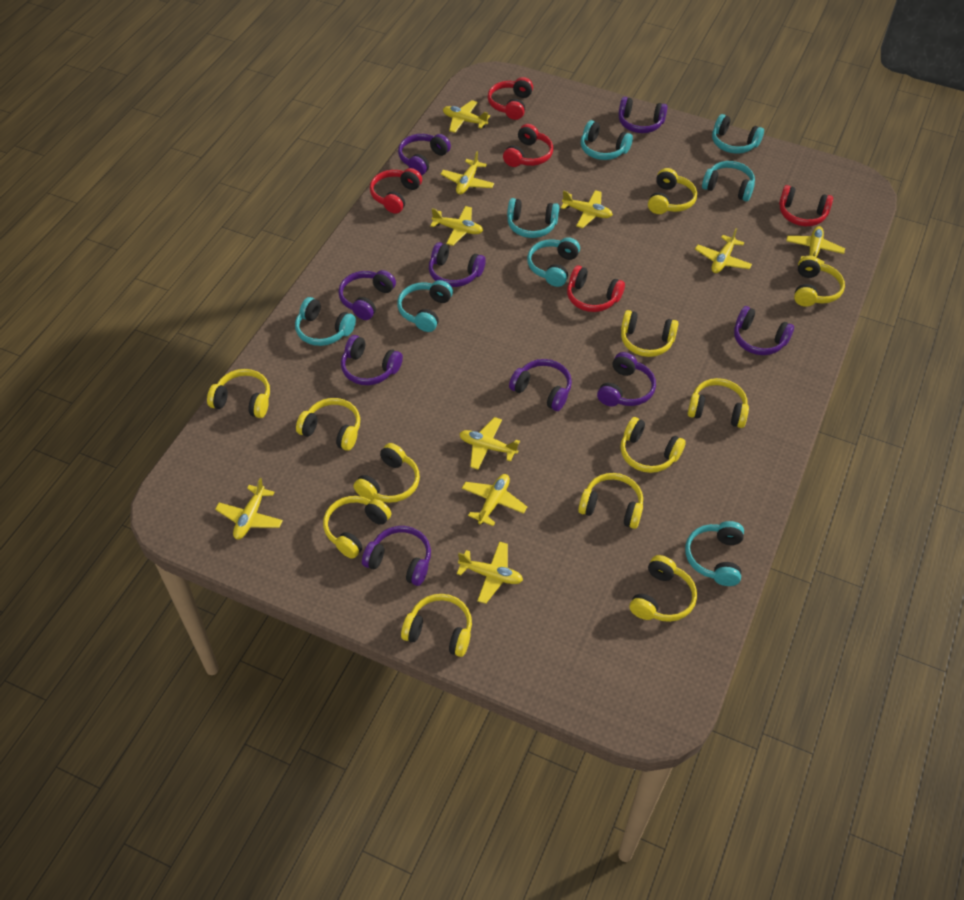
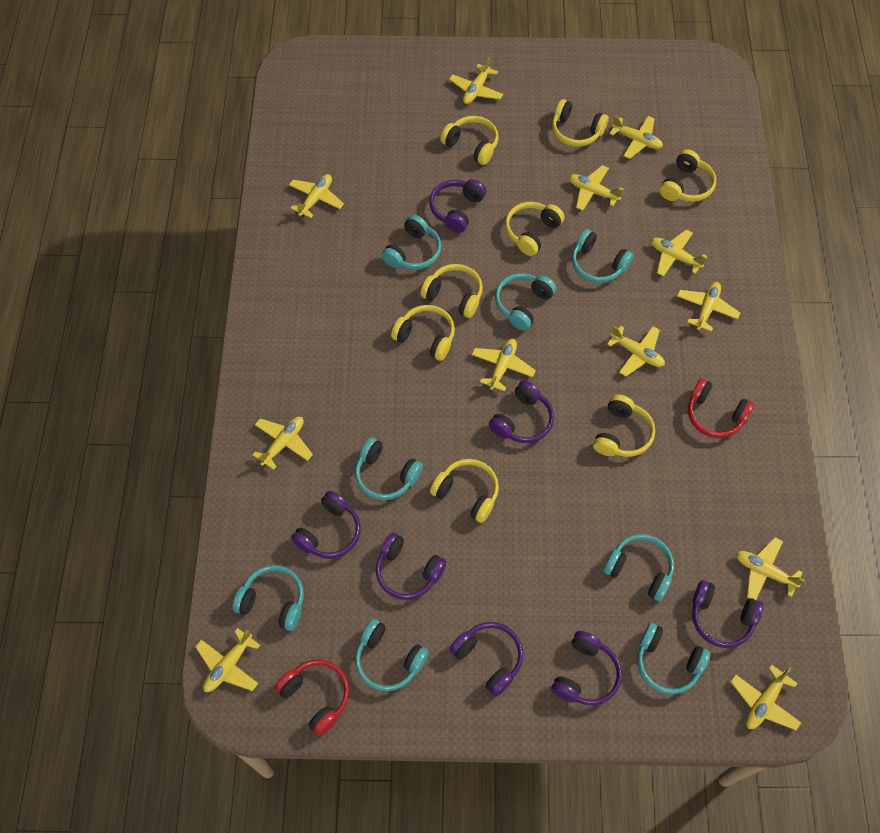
purple headphones: [339,270,396,320] [341,335,403,385] [362,526,431,586] [398,134,451,175] [429,242,486,287] [509,359,572,411] [597,352,656,406] [619,97,668,133] [734,306,794,355] = 9 -> [291,491,361,559] [376,533,447,600] [429,179,486,233] [449,622,523,697] [489,381,554,443] [551,631,622,705] [692,580,763,648] = 7
red headphones: [370,168,422,214] [488,77,533,120] [503,124,553,167] [567,265,625,312] [779,185,833,226] = 5 -> [274,659,349,736] [688,378,754,438] = 2
yellow headphones: [207,369,270,418] [296,398,360,451] [323,496,391,559] [354,443,420,503] [401,594,472,657] [578,473,643,529] [620,417,686,473] [621,310,679,357] [630,555,697,622] [648,168,697,214] [688,378,749,428] [794,256,845,307] = 12 -> [391,305,455,361] [420,264,483,318] [430,459,499,523] [440,116,499,165] [505,202,565,256] [552,99,609,147] [593,394,655,457] [660,149,716,202] = 8
yellow plane: [215,478,283,539] [430,206,483,246] [440,151,494,195] [443,100,490,133] [457,541,523,604] [459,417,520,470] [462,474,527,526] [561,190,613,228] [695,228,752,273] [786,226,845,264] = 10 -> [195,628,260,692] [253,417,313,470] [289,174,344,218] [449,57,503,104] [471,339,536,391] [569,165,623,211] [607,326,665,376] [609,116,663,159] [651,230,707,277] [677,282,740,332] [730,664,801,730] [736,537,805,600] = 12

